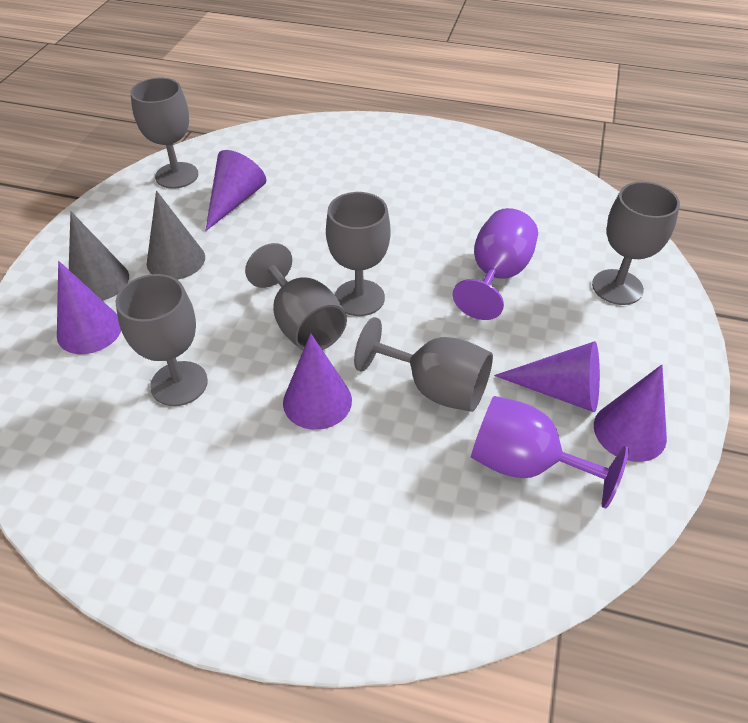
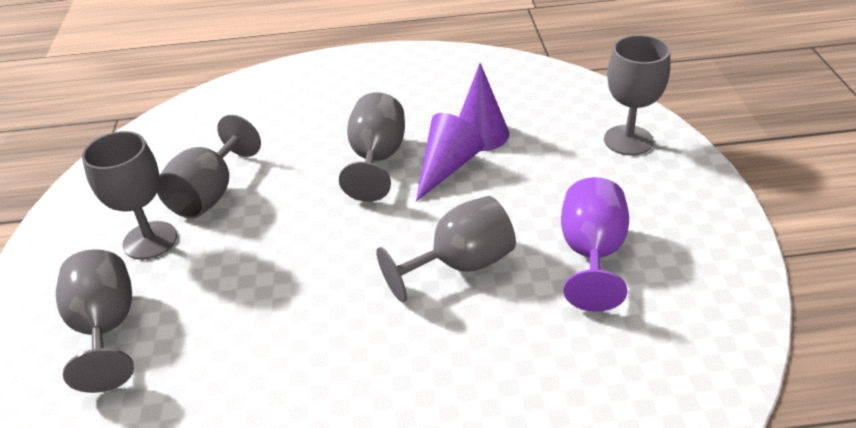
grey cone: [69,211,129,301] [147,190,205,280] = 2 -> none = 0
purple cone: [57,261,121,354] [205,150,266,231] [283,333,352,430] [494,341,600,412] [594,365,667,462] = 5 -> [416,113,485,202] [459,63,509,151] = 2
purple goblet: [453,208,538,320] [471,396,629,509] = 2 -> [561,177,629,312] = 1

